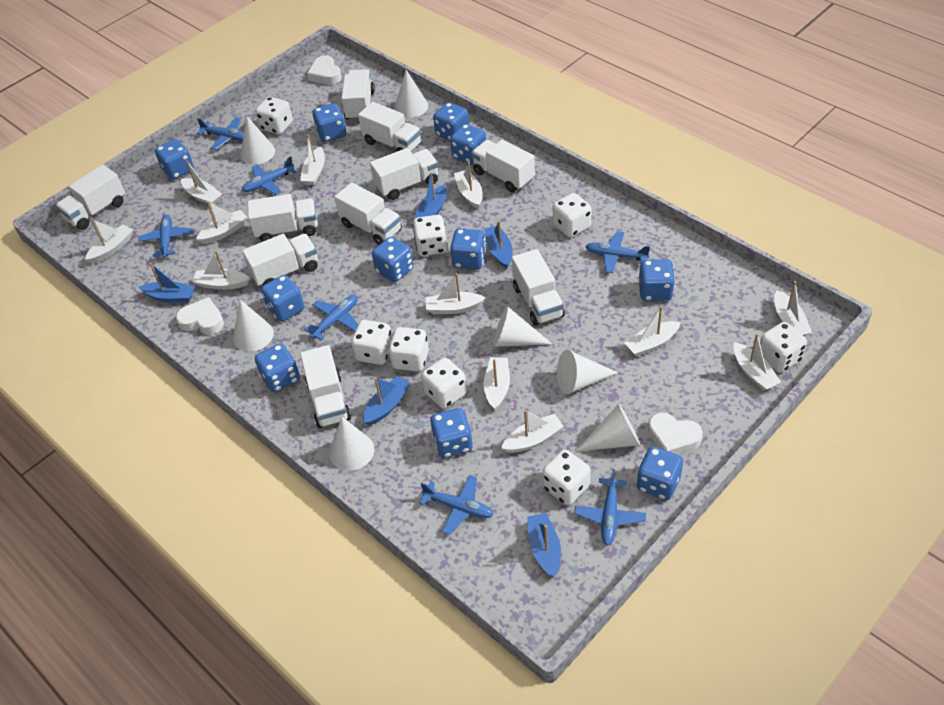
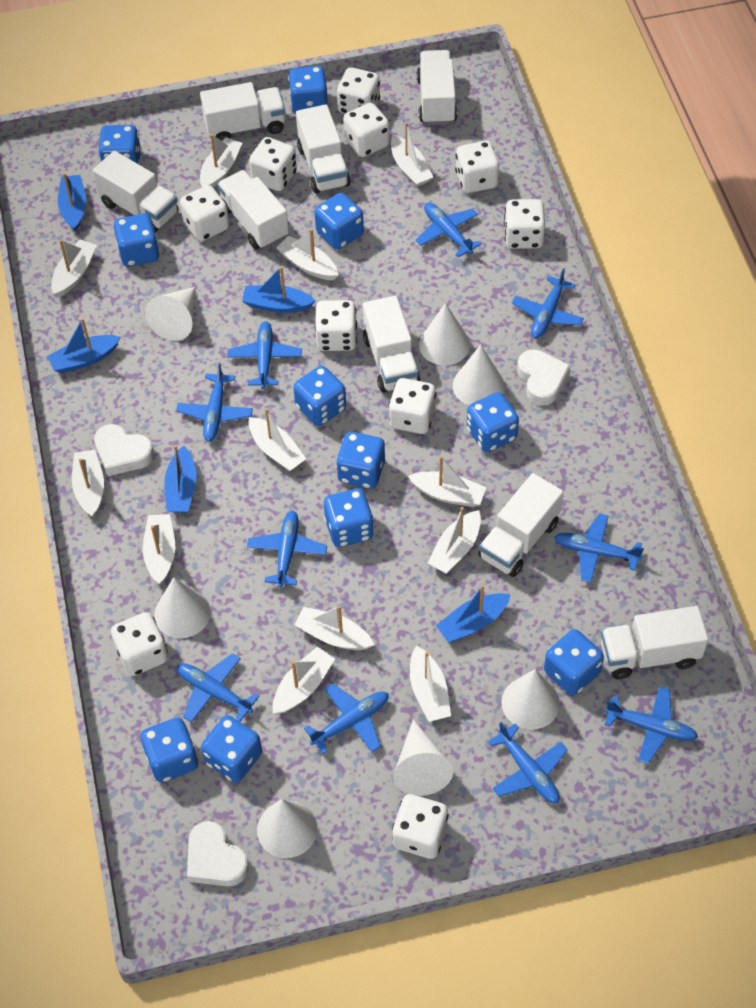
blue plane: [138,214,193,258] [197,117,244,150] [242,157,297,195] [304,295,358,341] [419,475,494,535] [574,469,646,546] [585,231,650,273] = 7 -> [176,363,253,442] [177,653,259,723] [227,321,302,389] [247,510,327,588] [304,683,389,754] [415,202,482,257] [488,722,568,804] [512,268,584,338] [554,513,644,583] [605,686,698,764] = 10
white dice: [255,97,293,134] [351,320,392,365] [388,327,429,372] [413,215,447,256] [421,358,467,409] [542,450,590,505] [553,193,592,237] [760,322,807,373] = 8 -> [111,612,168,676] [180,185,229,241] [249,137,297,191] [315,300,357,351] [337,67,380,114] [343,103,390,157] [388,378,436,434] [392,794,449,859] [455,141,499,193] [504,199,545,249] = 10
white truck: [55,165,125,230] [242,234,318,286] [248,194,318,242] [300,345,351,428] [334,182,402,245] [341,69,375,121] [358,102,422,152] [370,148,438,200] [471,139,535,192] [512,249,565,326] = 10 -> [93,151,179,233] [200,82,286,141] [217,170,289,249] [296,104,351,193] [363,296,421,393] [417,50,457,125] [479,473,563,577] [601,606,708,679] = 8

